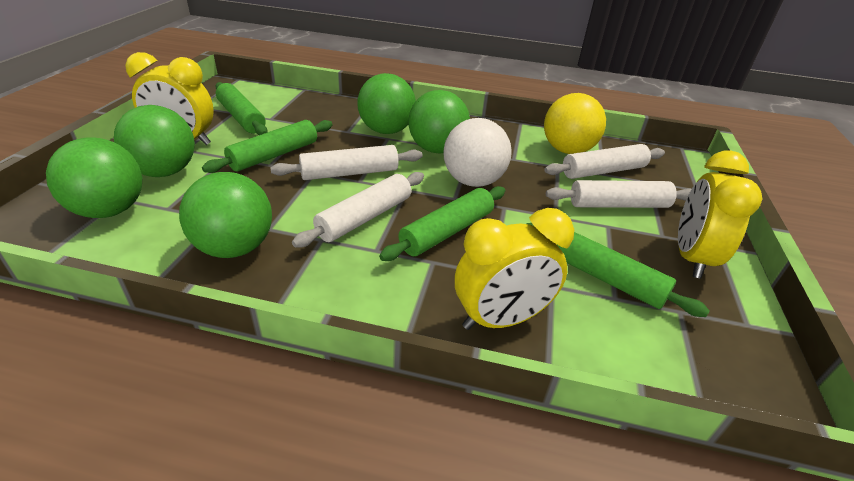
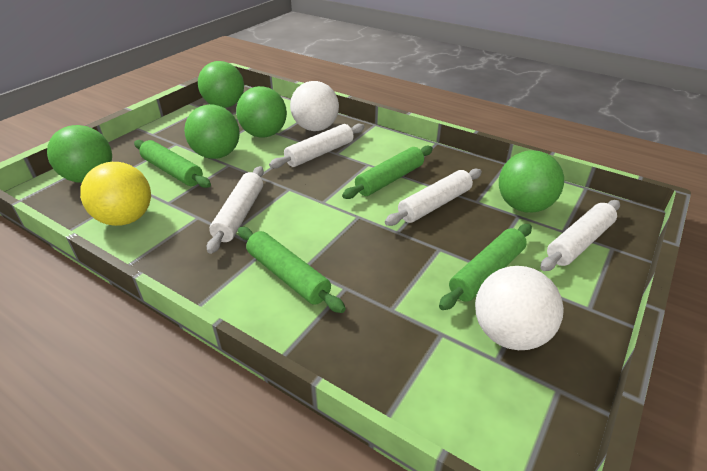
white ball: [443,118,512,187] = 1 -> [290,81,339,131] [475,266,564,350] = 2
yellow clock: [125,52,214,145] [455,208,574,330] [678,151,762,279] = 3 -> none = 0

